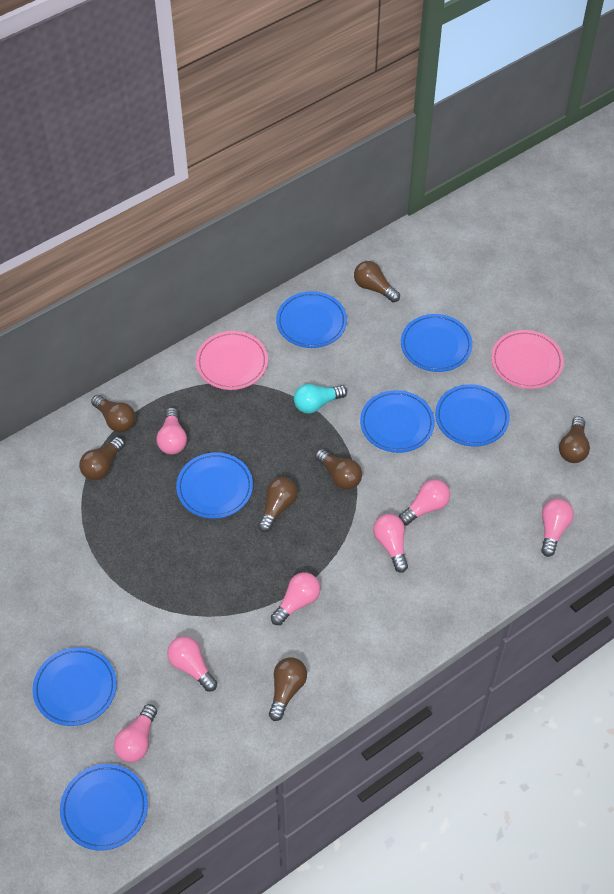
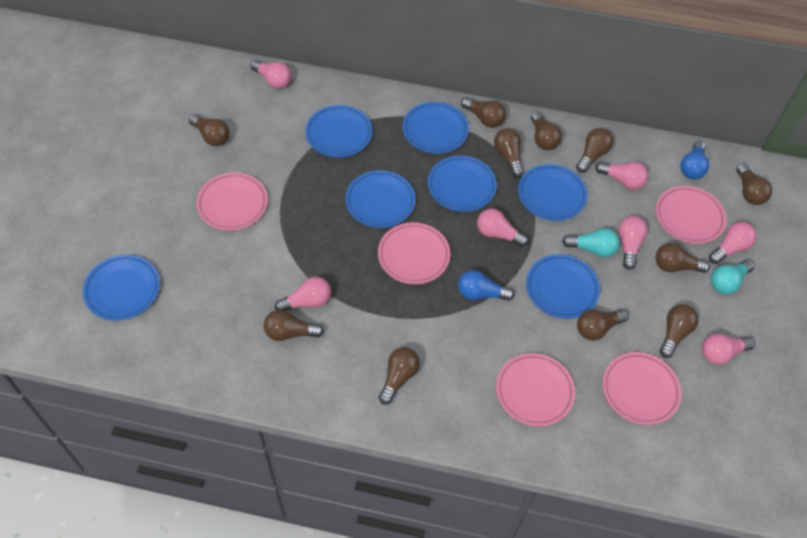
blue light bulb: none = 0 -> [458,270,514,301] [681,141,709,179] = 2
brown light bulb: [79,437,125,480] [91,395,136,432] [258,477,298,532] [269,657,307,721] [315,449,362,490] [354,261,400,302] [559,417,590,463] = 7 -> [189,114,229,146] [264,310,324,341] [379,347,420,405] [461,97,506,128] [494,128,524,177] [531,111,562,150] [576,128,613,173] [577,309,628,340] [656,243,710,273] [660,304,699,358] [736,163,772,205] = 11
pink plate: [196,331,268,390] [491,330,564,389] = 2 -> [196,172,268,231] [378,222,450,284] [496,353,575,427] [602,352,682,425] [656,186,726,244] = 5
turquoise light bulb: [294,384,347,414] = 1 -> [562,228,620,257] [711,260,755,294] = 2

